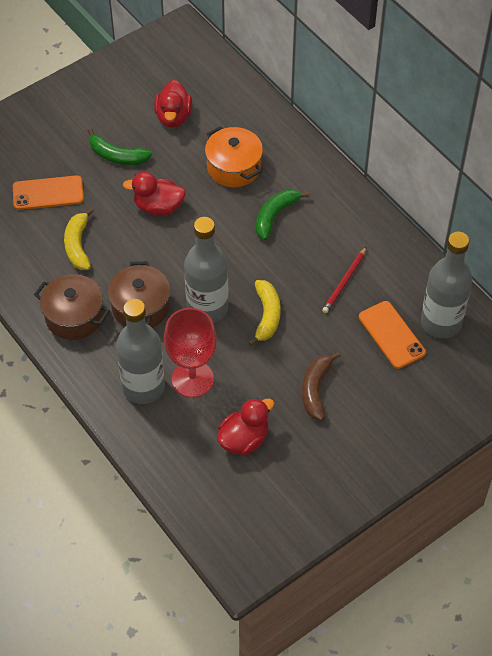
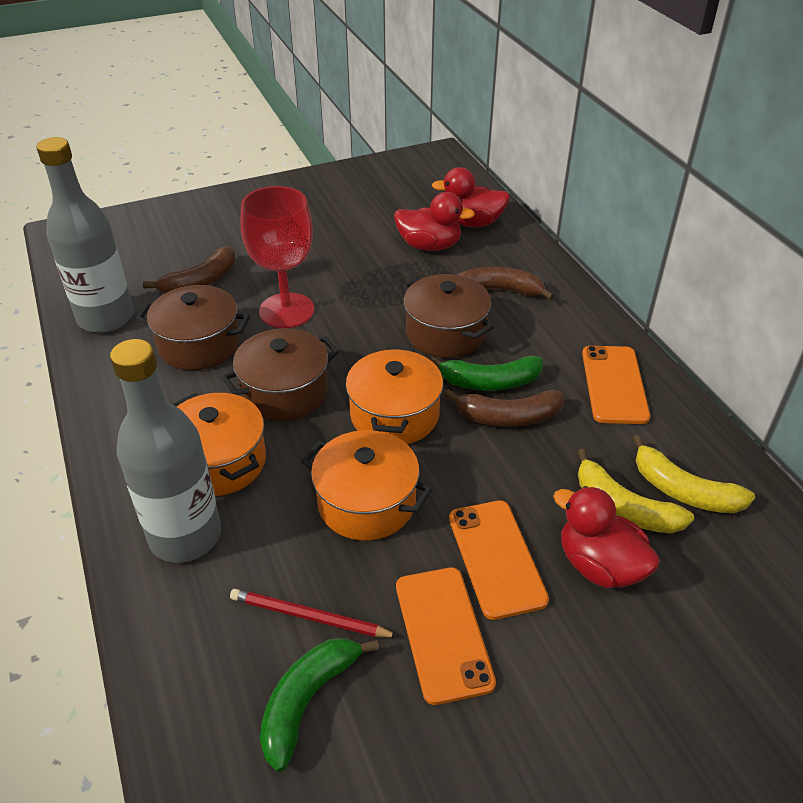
brown banana: [302,352,340,421] = 1 -> [143,246,235,293] [444,389,564,427] [457,267,555,300] = 3
brown pot: [34,274,110,340] [108,261,170,328] = 2 -> [136,285,250,370] [221,328,339,421] [403,274,494,358] = 3
grey bottle: [116,299,165,404] [184,217,228,323] [421,232,472,339] = 3 -> [36,137,134,333] [110,339,221,563] = 2
orange phone: [13,175,84,210] [359,301,426,369] = 2 -> [396,567,496,705] [449,501,549,620] [582,345,650,424] = 3
orange pot: [205,126,263,187] = 1 -> [172,393,266,496] [301,430,432,541] [346,347,443,444] = 3

